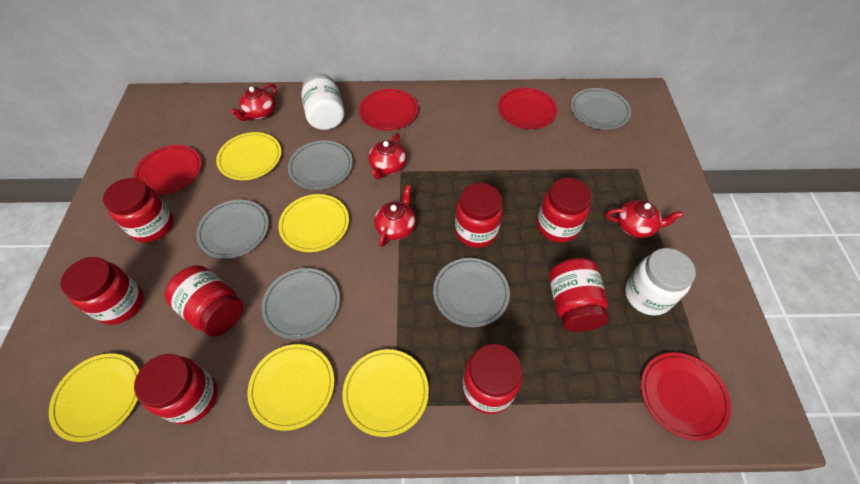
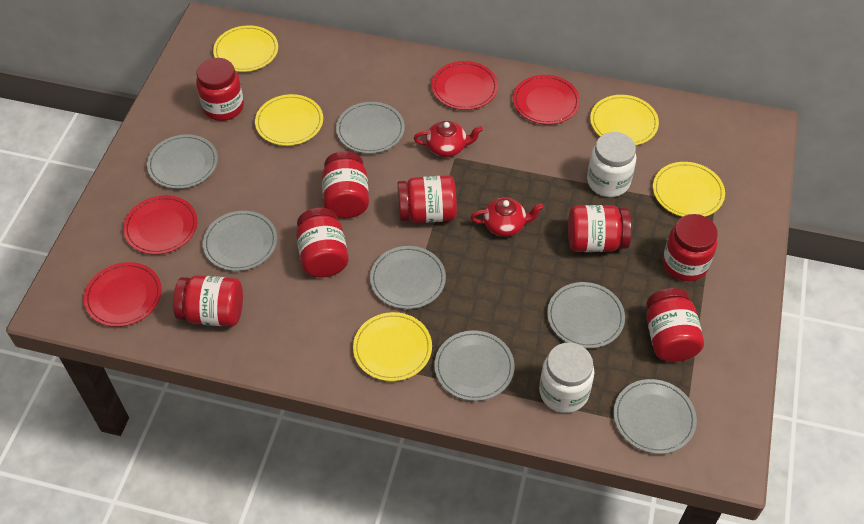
grey plate: [196,200,269,259] [261,268,340,339] [288,140,353,190] [433,258,510,327] [571,88,631,129] = 5 -> [147,134,218,189] [203,211,277,271] [336,102,405,154] [370,246,446,309] [434,330,514,401] [547,282,625,348] [614,379,697,454] = 7
red teapot: [230,83,277,121] [368,133,407,179] [374,185,416,247] [606,200,683,238] = 4 -> [414,121,483,157] [470,198,544,237] = 2

